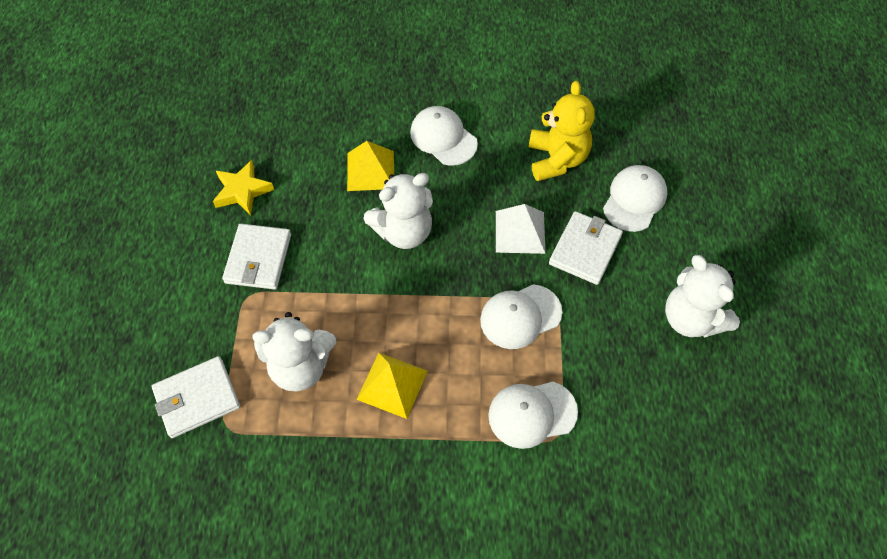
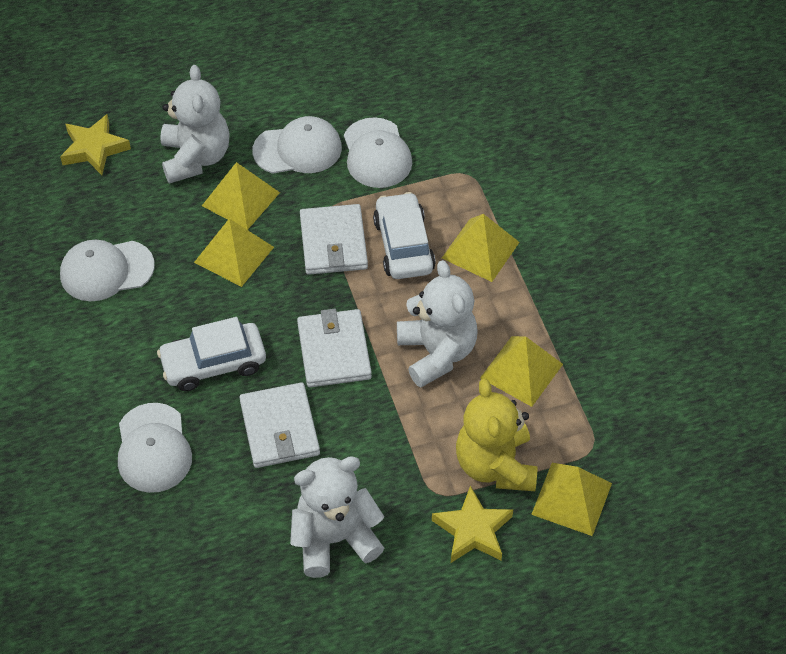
white car: none = 0 -> [157,317,266,391] [373,192,436,279] = 2
white pyramid: [496,204,546,254] = 1 -> none = 0
yellow pyramid: [347,141,394,191] [356,353,428,419] = 2 -> [194,219,274,287] [202,162,280,230] [442,214,520,282] [480,336,563,407] [531,463,612,536] = 5
yellow star: [213,160,274,216] = 1 -> [60,114,131,175] [432,486,513,563] = 2

